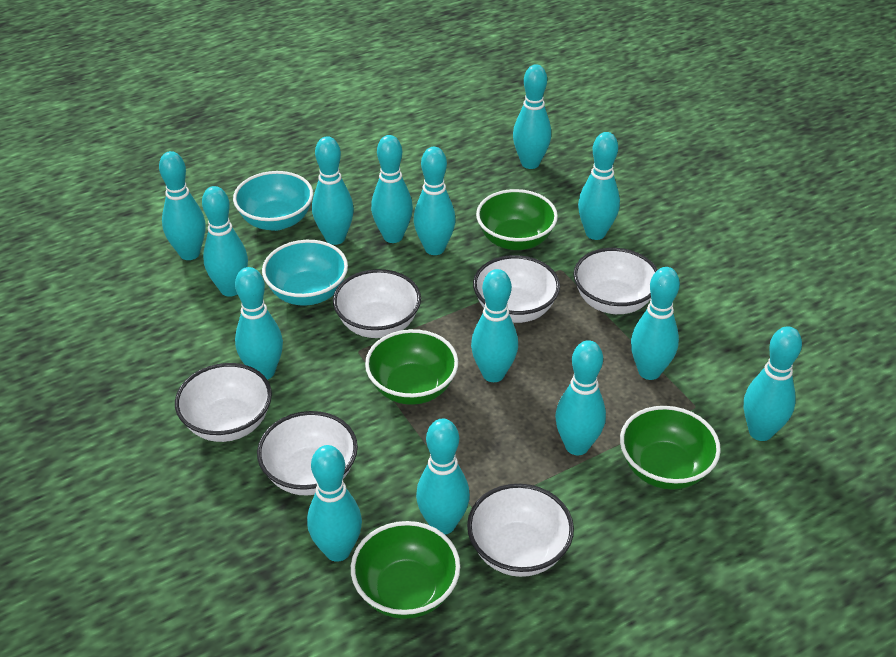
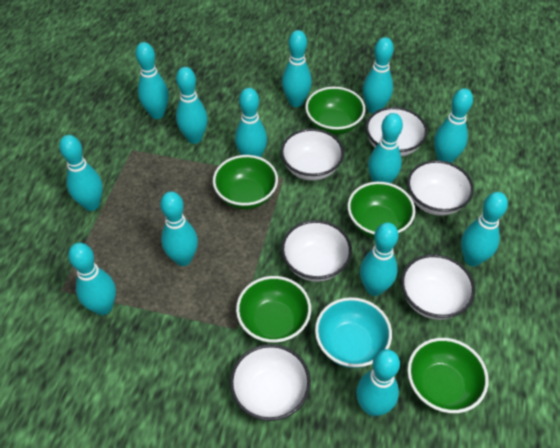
green bowl: [351,521,460,619] [365,329,458,405] [476,189,558,250] [620,406,721,490] = 4 -> [213,155,278,209] [236,276,311,344] [305,87,365,135] [348,182,415,238] [407,338,489,413] = 5
turquoise bowl: [233,171,313,231] [262,240,348,306] = 2 -> [315,297,392,368] = 1
turquoise bowling pin: [159,151,205,260] [202,186,248,297] [235,267,283,380] [307,445,362,562] [312,136,354,245] [371,135,413,243] [414,147,456,255] [416,419,470,535] [471,269,518,382] [513,64,551,169] [555,340,606,455] [578,132,620,240] [631,267,680,380] [744,326,802,441] = 14 -> [59,135,103,211] [68,243,116,315] [135,42,169,119] [160,191,198,266] [176,67,208,144] [235,88,267,157] [282,30,312,107] [356,349,400,416] [360,222,399,296] [363,37,394,114] [368,113,403,183] [434,88,473,163] [461,192,508,267] = 13

